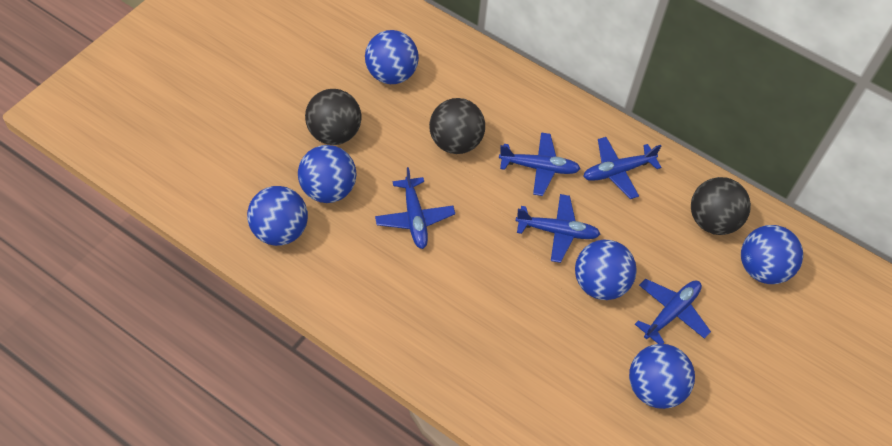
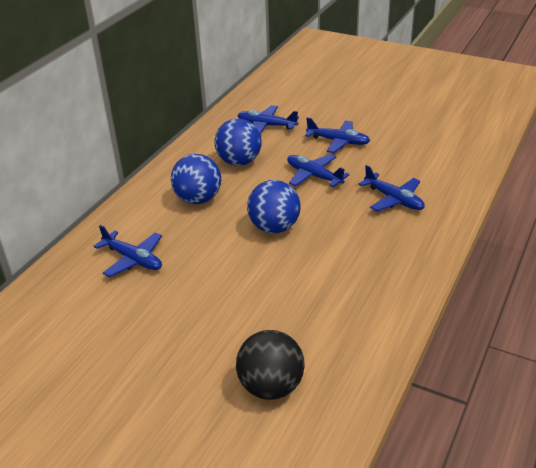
black ball: [305,89,362,145] [429,98,485,154] [691,177,751,235] = 3 -> [236,330,305,400] = 1
blue ball: [247,186,308,246] [298,145,356,203] [365,30,419,84] [575,240,637,300] [629,344,695,409] [741,225,803,284] = 6 -> [171,154,221,204] [214,118,262,166] [247,180,301,233] = 3

